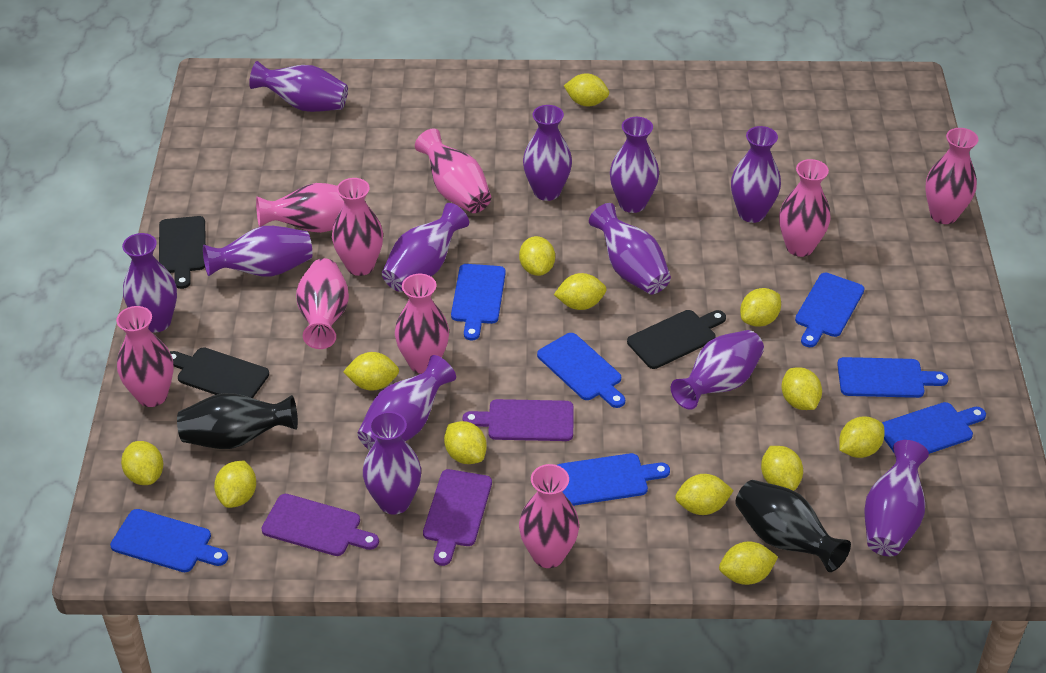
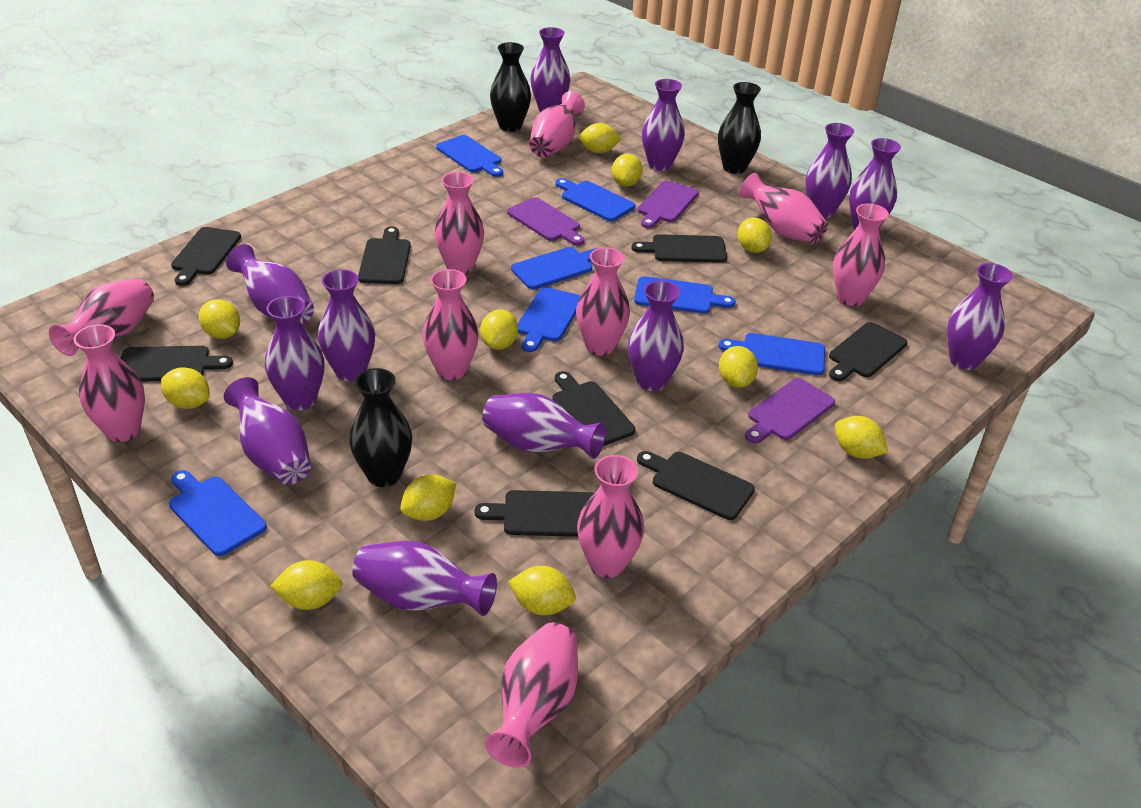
black cutting board: [159,216,206,289] [170,347,269,398] [627,310,726,369] = 3 -> [121,346,233,382] [171,227,241,286] [358,226,411,284] [475,490,594,537] [552,371,636,446] [631,234,727,263] [637,451,755,520] [829,322,907,381] = 8
black vase: [177,393,298,449] [735,480,851,572] = 2 -> [349,368,412,487] [490,42,531,132] [718,82,761,174] = 3
pink vase: [116,306,174,407] [256,183,344,233] [296,258,349,349] [332,178,383,276] [395,274,449,374] [415,129,491,213] [519,464,579,568] [779,159,831,257] [925,128,978,224] = 9 -> [49,278,154,356] [74,324,145,442] [422,269,479,380] [434,172,484,274] [485,623,578,767] [530,91,585,157] [576,247,630,356] [577,455,644,578] [739,173,828,244] [833,203,889,306] = 10
yellow lemon: [121,441,163,485] [214,461,256,508] [343,352,399,391] [444,421,487,464] [519,236,555,276] [554,273,607,310] [564,73,609,107] [675,474,734,515] [719,541,778,585] [740,288,781,327] [761,446,803,491] [781,367,822,410] [839,417,885,458] = 13 -> [161,367,210,409] [199,299,240,339] [270,560,342,610] [400,474,456,521] [480,310,518,350] [508,566,576,615] [579,123,622,153] [612,154,643,187] [719,346,758,388] [737,218,772,253] [835,416,888,459] = 11

